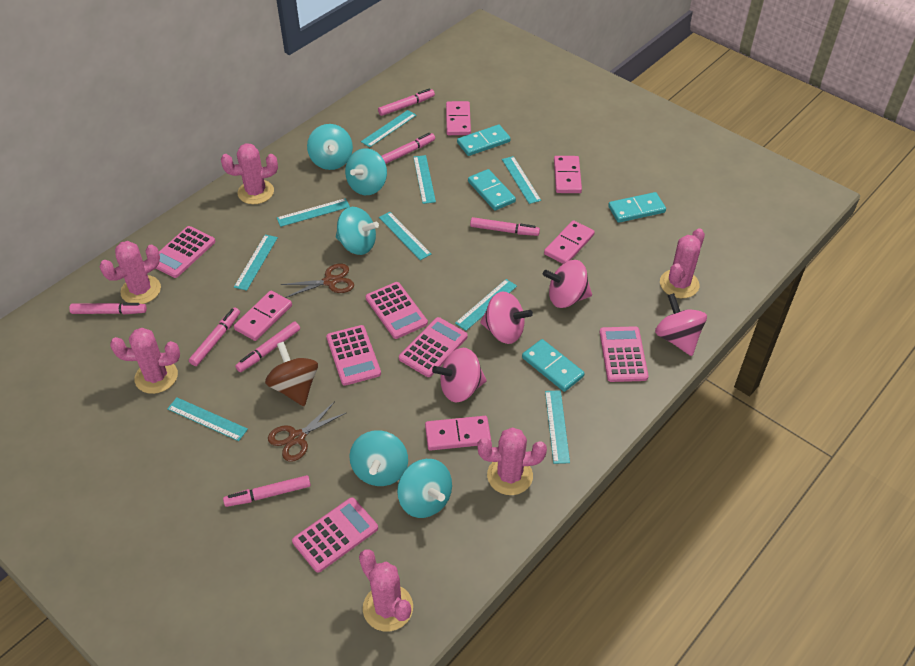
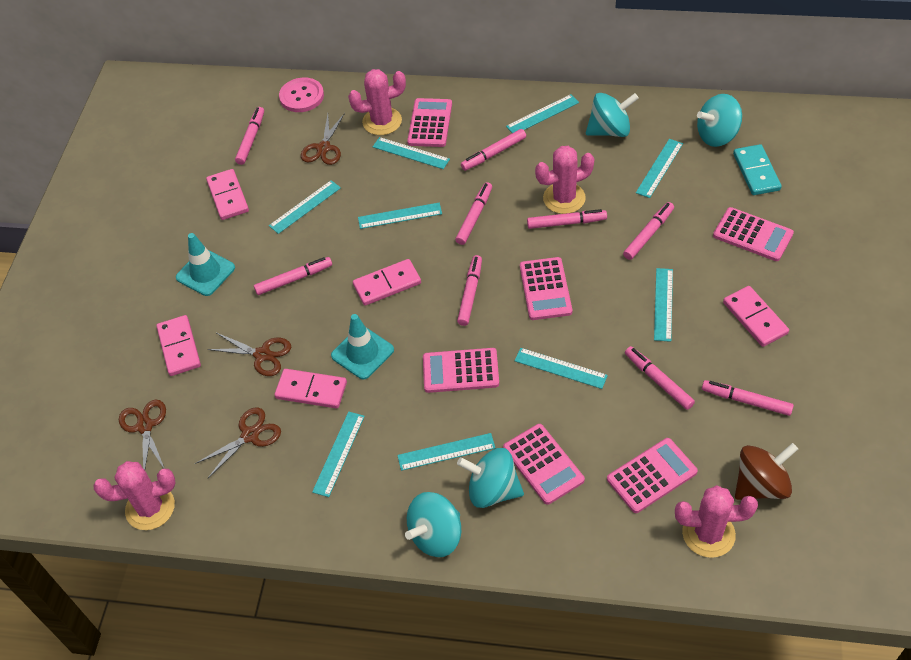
brown scissors: [268,401,346,462] [281,264,354,298] = 2 -> [119,400,166,470] [195,407,281,478] [207,333,291,376] [301,113,345,165] = 4
pink button: none = 0 -> [279,78,324,112] = 1
pink cactus: [100,241,161,304] [110,328,180,394] [221,143,278,204] [359,549,413,631] [478,427,547,495] [660,228,705,298] = 6 -> [93,461,176,530] [348,69,406,135] [535,146,595,214] [675,485,758,558] = 4
pink marker: [69,303,147,314] [189,307,240,366] [223,475,311,507] [235,321,300,372] [378,89,435,116] [381,133,435,164] [470,217,540,236] = 7 -> [235,107,264,165] [254,257,332,295] [455,182,492,245] [457,255,482,326] [461,129,526,171] [527,209,607,229] [623,202,674,260] [625,346,695,410] [702,380,794,416] = 9
pink spinning top: [432,348,487,403] [480,292,533,344] [543,260,592,308] [655,293,707,356] = 4 -> none = 0
turquoise domino: [457,125,511,156] [468,169,516,210] [522,339,585,392] [608,192,666,223] = 4 -> [733,144,782,195] = 1
turquoise spinning top: [307,124,353,170] [336,207,379,255] [345,148,387,195] [350,430,408,486] [397,459,452,518] = 5 -> [405,492,461,557] [457,448,524,508] [586,93,639,137] [697,94,742,147] = 4
turquoise traffic cone: none = 0 -> [176,233,235,296] [331,314,394,379] = 2

